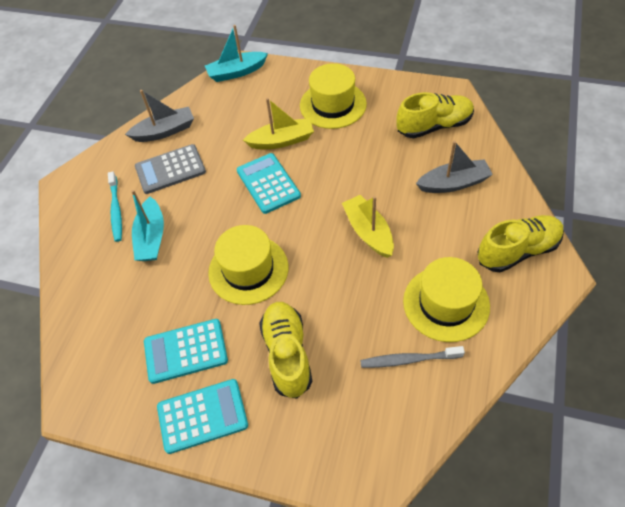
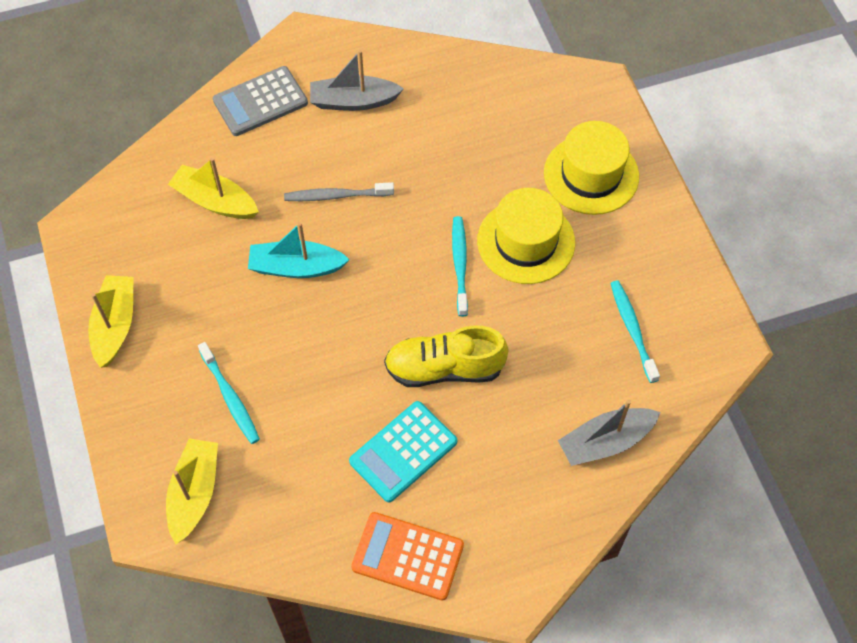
orange calculator: none = 0 -> [351,512,464,601] = 1
turquoise boat: [131,190,164,261] [205,25,268,82] = 2 -> [248,222,350,278] = 1
turquoise calculator: [144,319,228,384] [157,379,248,454] [237,153,301,214] = 3 -> [349,401,457,502] = 1
turquoise toothbrush: [108,171,122,242] = 1 -> [198,342,260,444] [452,216,468,317] [610,281,660,383] = 3
yellow boat: [243,98,314,149] [342,195,394,258] = 2 -> [88,275,134,368] [166,439,218,544] [168,158,259,219] = 3
yellow hat: [208,225,288,305] [300,63,367,129] [403,257,490,342] = 3 -> [477,188,575,284] [544,121,639,215] = 2
yellow shoe: [259,302,312,399] [396,92,474,138] [477,215,564,272] = 3 -> [384,325,509,387] = 1

